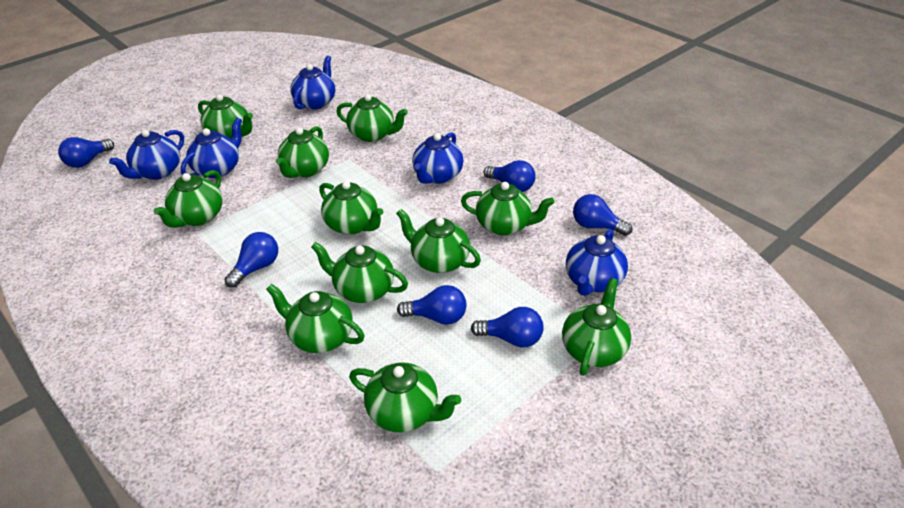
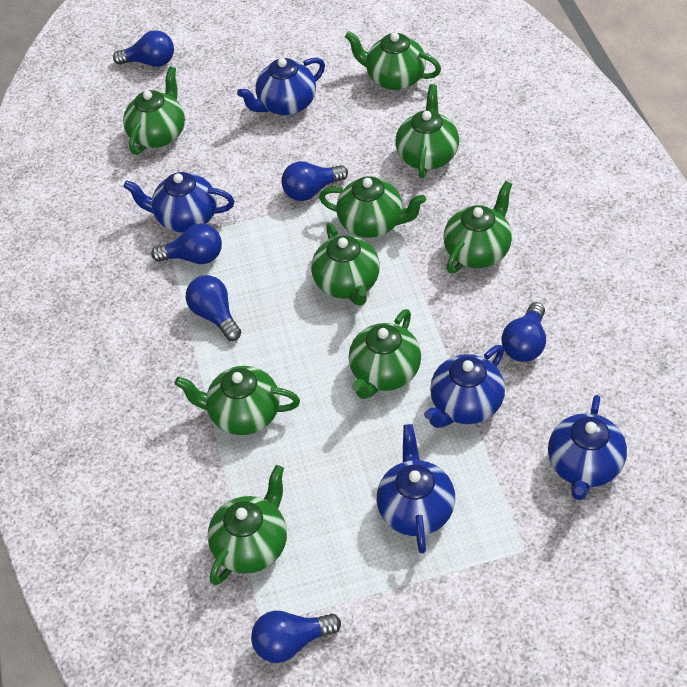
green teapot: [154,170,223,228] [198,94,253,139] [266,284,365,353] [276,126,329,178] [311,242,408,303] [319,181,383,235] [336,94,408,142] [349,362,461,432] [396,209,481,273] [461,182,555,235] [562,278,631,376] = 11 -> [123,67,185,155] [174,366,300,435] [208,465,287,585] [311,223,380,306] [319,176,426,238] [345,31,441,90] [349,309,421,399] [396,84,459,178] [444,181,512,273] = 9

